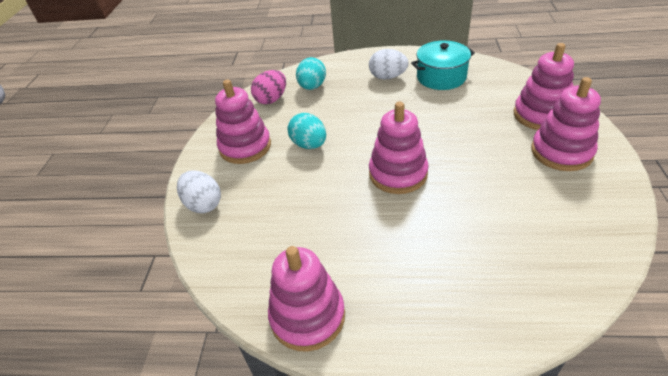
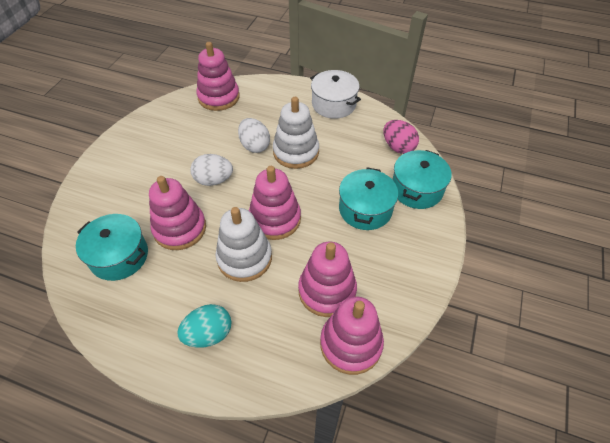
turquoise egg: [288,113,326,149] [296,57,326,90] = 2 -> [177,304,231,348] = 1
turquoise pot: [411,41,475,90] = 1 -> [76,214,148,281] [339,167,398,230] [392,150,452,209] = 3
white pot: none = 0 -> [310,70,361,119] = 1
white stacking toy: none = 0 -> [215,207,272,282] [273,97,319,169] = 2

